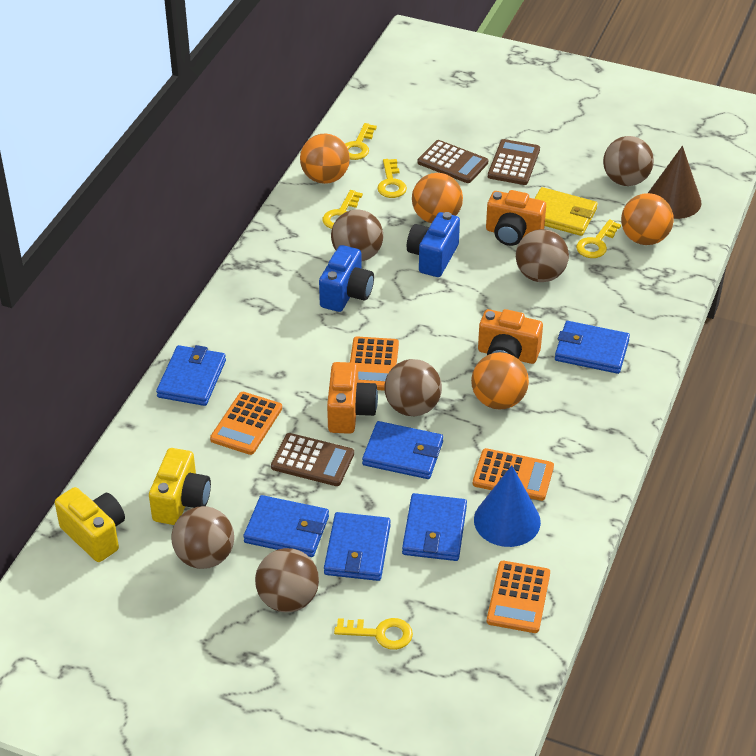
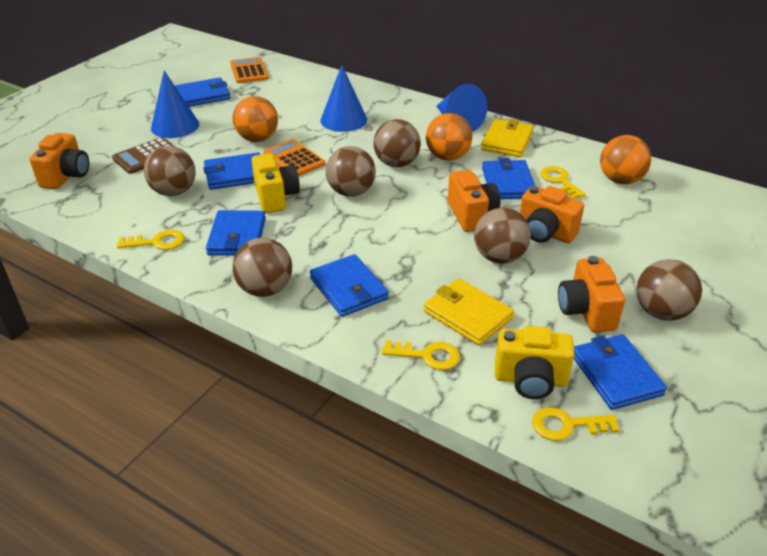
blue camera: [319,245,374,312] [407,212,460,277] = 2 -> none = 0
blue cone: [474,465,541,547] = 1 -> [151,71,199,138] [321,65,367,132] [436,84,487,132] = 3
brown calculator: [271,433,354,486] [418,140,488,183] [488,139,540,185] = 3 -> [112,137,175,174] = 1
brown cone: [648,146,701,219] = 1 -> none = 0
orange ball: [300,134,350,184] [412,173,463,223] [471,352,529,410] [621,193,674,245] = 4 -> [233,96,278,142] [426,113,472,160] [600,135,651,184] = 3
orange calculator: [210,392,282,455] [350,336,399,391] [473,448,554,501] [487,561,550,633] = 4 -> [230,57,269,83] [263,139,325,176] = 2
orange camera: [327,362,378,434] [478,309,543,364] [486,190,546,246] = 3 -> [29,133,89,189] [448,170,500,232] [520,186,584,243] [558,256,625,333] = 4
yellow key: [323,190,363,229] [334,618,413,650] [345,123,377,160] [377,159,407,198] [576,219,621,258] = 5 -> [117,230,185,250] [382,340,460,370] [532,407,619,441] [540,166,586,199] = 4
yellow wallet: [534,187,598,236] = 1 -> [424,278,514,345] [481,119,534,157] = 2

